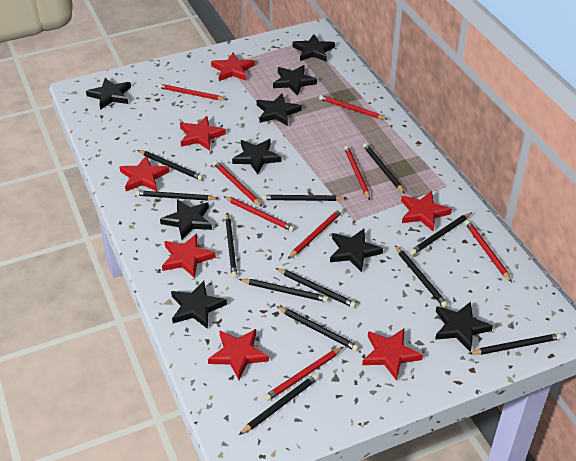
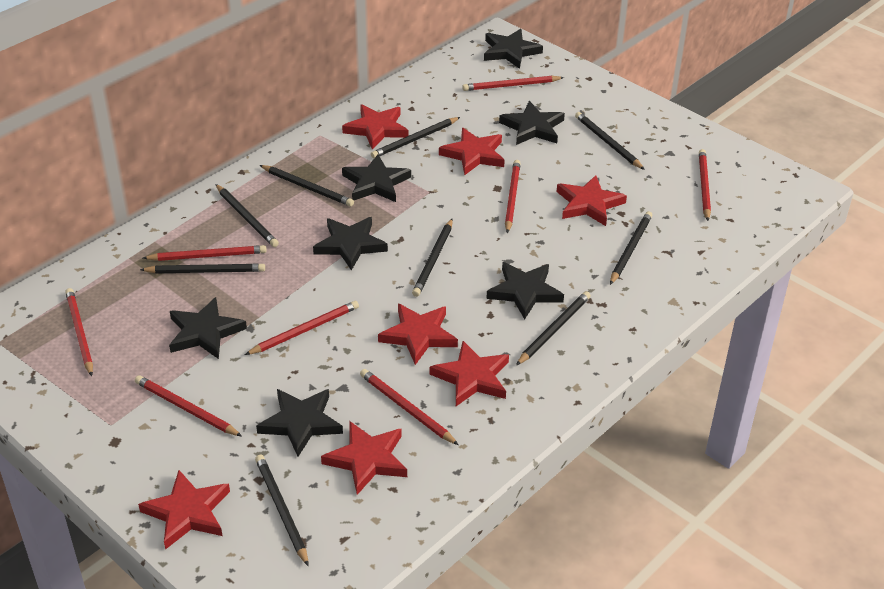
black pencil: [135,190,219,201] [138,150,203,180] [225,213,237,278] [239,279,329,302] [239,374,319,435] [262,195,347,201] [276,268,356,308] [276,306,359,351] [363,143,405,193] [395,246,448,308] [410,213,471,255] [468,333,561,355] = 12 -> [140,264,265,273] [215,184,279,247] [255,455,309,566] [260,165,354,207] [371,117,460,158] [412,218,453,297] [516,291,591,365] [575,112,645,170] [610,211,653,285] = 9
black star: [86,78,131,110] [160,199,212,240] [171,281,227,329] [232,139,281,174] [257,94,302,126] [273,65,317,96] [293,34,335,62] [330,229,383,272] [435,302,493,352] = 9 -> [169,297,247,359] [256,389,343,457] [313,217,388,270] [342,155,411,202] [484,29,543,69] [486,262,564,319] [499,101,565,145] = 7

